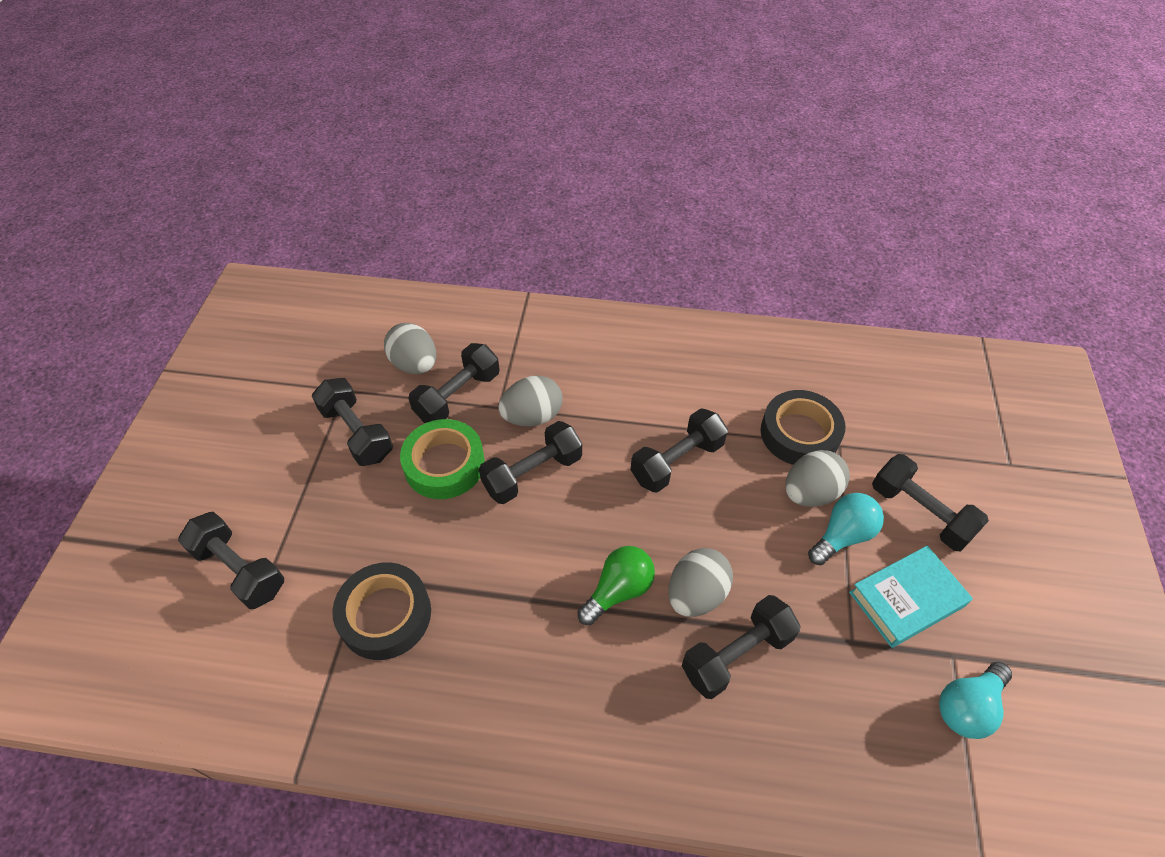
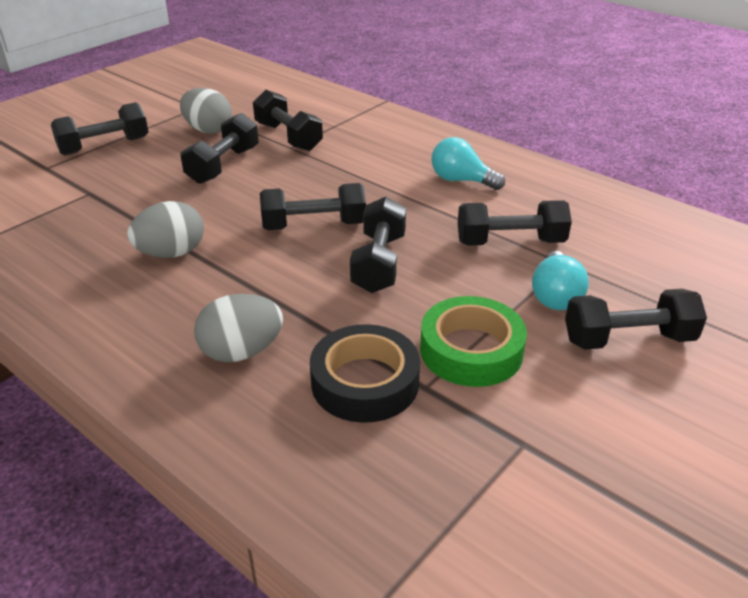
black tape: [332,562,431,660] [761,390,845,465] = 2 -> [310,324,420,423] = 1
green light bulb: [577,546,655,625] = 1 -> none = 0
grey egg: [384,323,436,374] [498,375,562,426] [668,548,733,617] [785,450,850,507] = 4 -> [127,201,204,258] [180,88,232,134] [194,294,283,362] = 3
turquoise book: [849,546,973,648] = 1 -> none = 0

